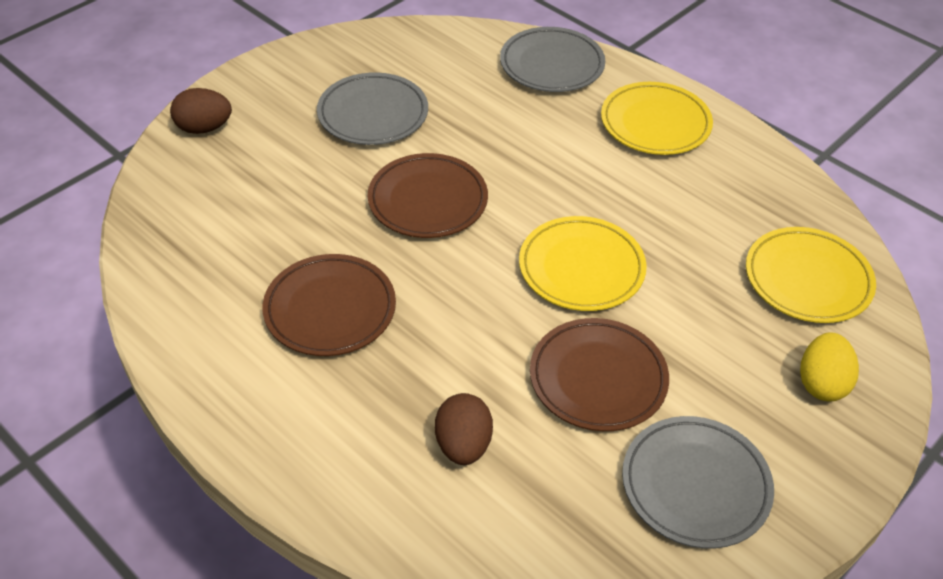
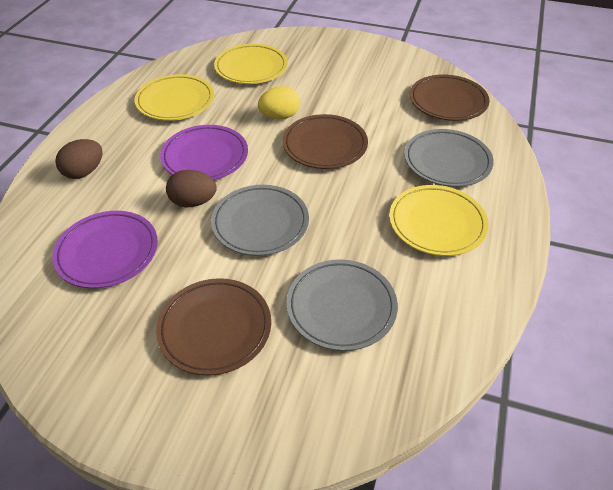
purple plate: none = 0 -> [52,211,158,289] [160,125,248,180] = 2

